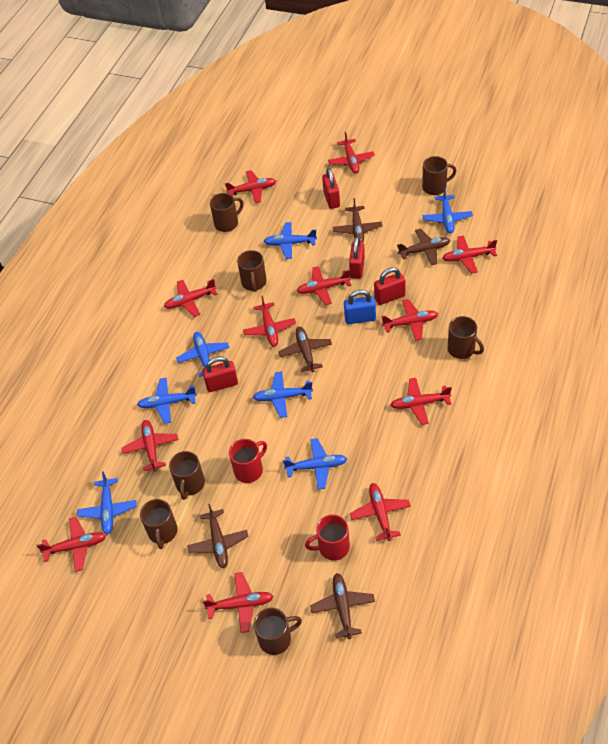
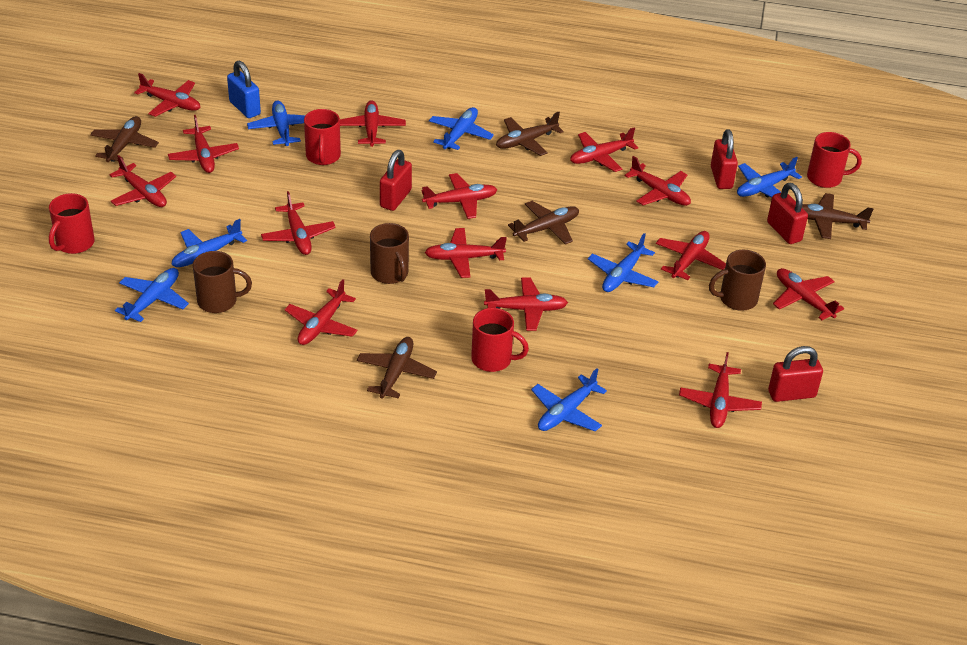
brown mug: [140,499,178,549] [169,451,205,500] [210,193,243,232] [237,250,267,292] [254,608,302,655] [422,156,456,195] [447,316,484,359] = 7 -> [193,251,252,313] [370,223,409,284] [709,250,766,311] = 3
red mug: [229,439,267,483] [305,515,350,560] = 2 -> [49,193,95,254] [304,109,341,165] [471,308,529,372] [807,132,862,188] = 4
red plane: [37,517,106,572] [121,420,178,471] [164,279,218,317] [203,572,274,633] [225,170,276,203] [243,296,296,347] [297,266,351,305] [328,132,375,174] [350,483,411,541] [381,299,438,341] [391,378,452,425] [442,235,497,274] = 12 -> [109,155,176,207] [134,73,200,117] [168,115,239,173] [261,191,336,255] [284,279,358,345] [340,100,406,147] [422,173,497,219] [425,228,507,278] [484,278,568,331] [570,127,638,172] [624,156,691,206] [656,231,726,280] [679,352,762,428] [773,268,844,320] = 14

